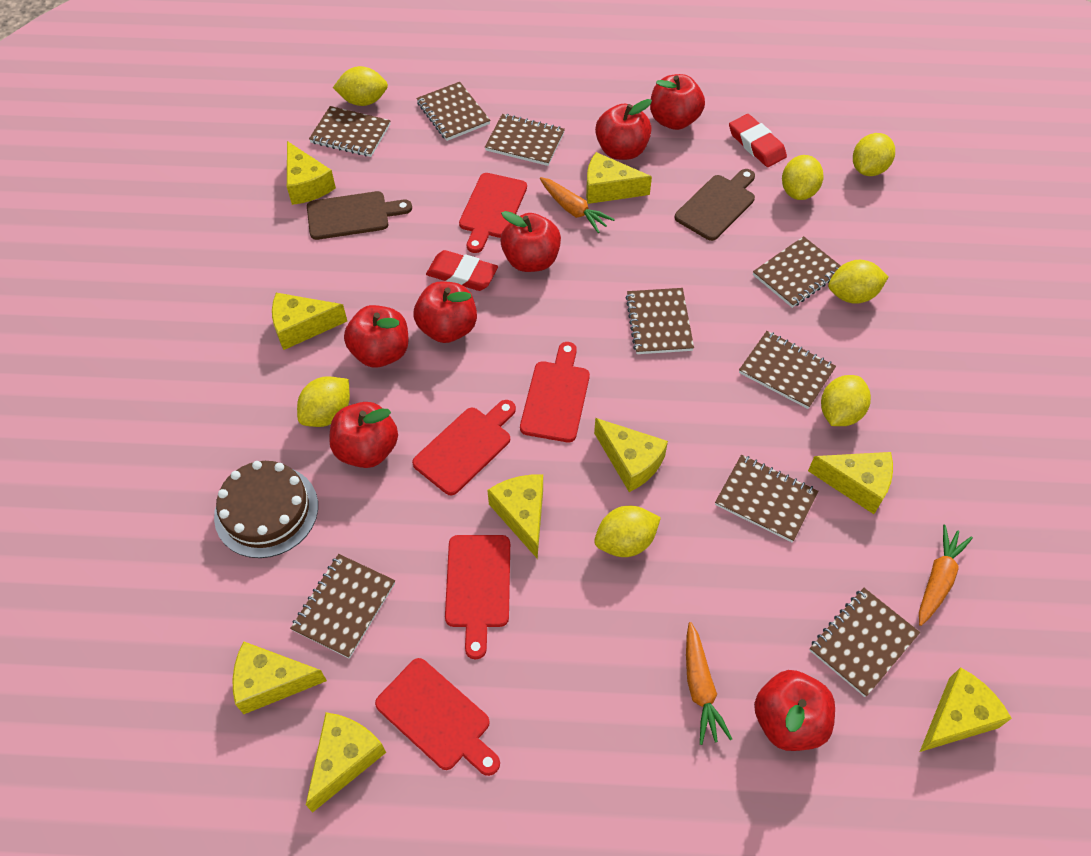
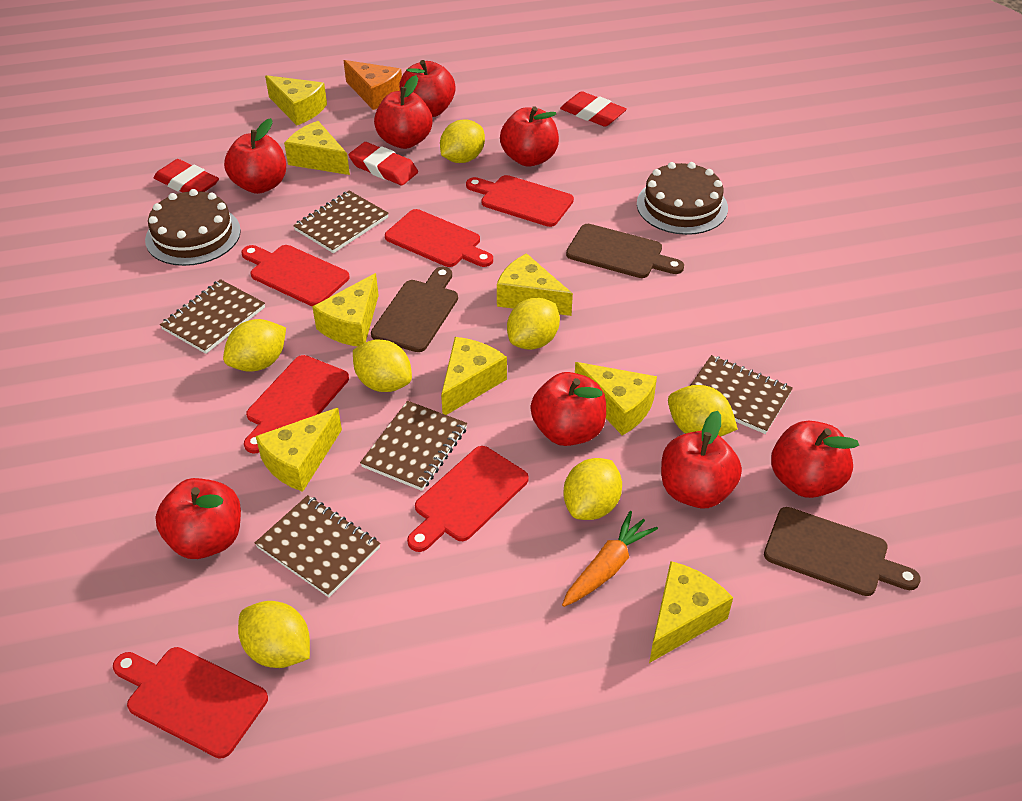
brown cake: [214,461,318,558] = 1 -> [145,189,241,266] [637,162,728,235] = 2
brown cutting board: [307,191,412,240] [675,169,755,241] = 2 -> [371,267,458,352] [566,224,684,278] [764,507,921,596] = 3
brown notebook: [290,554,395,659] [309,106,391,157] [416,82,491,141] [485,114,565,166] [626,288,694,354] [715,455,818,542] [739,331,836,409] [753,236,841,308] [809,588,920,697] = 9 -> [160,279,265,354] [255,495,380,597] [293,190,389,253] [360,401,467,491] [690,355,793,434] = 5
orange carrot: [540,177,615,233] [686,622,732,745] [919,525,973,626] = 3 -> [562,511,658,607] = 1
orange cheese: none = 0 -> [343,60,402,110] = 1
red apple: [329,402,398,468] [344,305,409,368] [414,281,477,343] [500,211,561,272] [595,99,652,160] [650,74,705,130] [754,670,835,751] = 7 -> [155,478,241,559] [224,118,286,194] [374,75,433,149] [399,60,456,117] [500,106,559,167] [530,372,606,446] [661,411,742,508] [771,421,859,498] = 8
red cutting board: [375,658,500,776] [412,400,516,496] [445,535,510,659] [459,173,527,253] [520,342,590,442] = 5 -> [113,647,268,759] [241,245,350,306] [244,355,349,454] [385,209,493,267] [407,446,529,552] [466,175,574,227] = 6
red eraser: [426,250,498,291] [729,114,787,167] = 2 -> [154,159,219,193] [349,142,418,185] [560,91,627,127] = 3
yellow cheese: [233,641,327,714] [272,293,347,350] [287,141,336,205] [306,712,386,812] [487,475,543,558] [586,152,652,204] [594,418,668,492] [808,452,893,514] [920,667,1012,752] = 9 -> [256,408,342,492] [265,75,327,125] [284,121,350,175] [312,273,379,347] [441,337,507,415] [497,253,573,316] [575,362,657,435] [649,561,733,663] = 8

